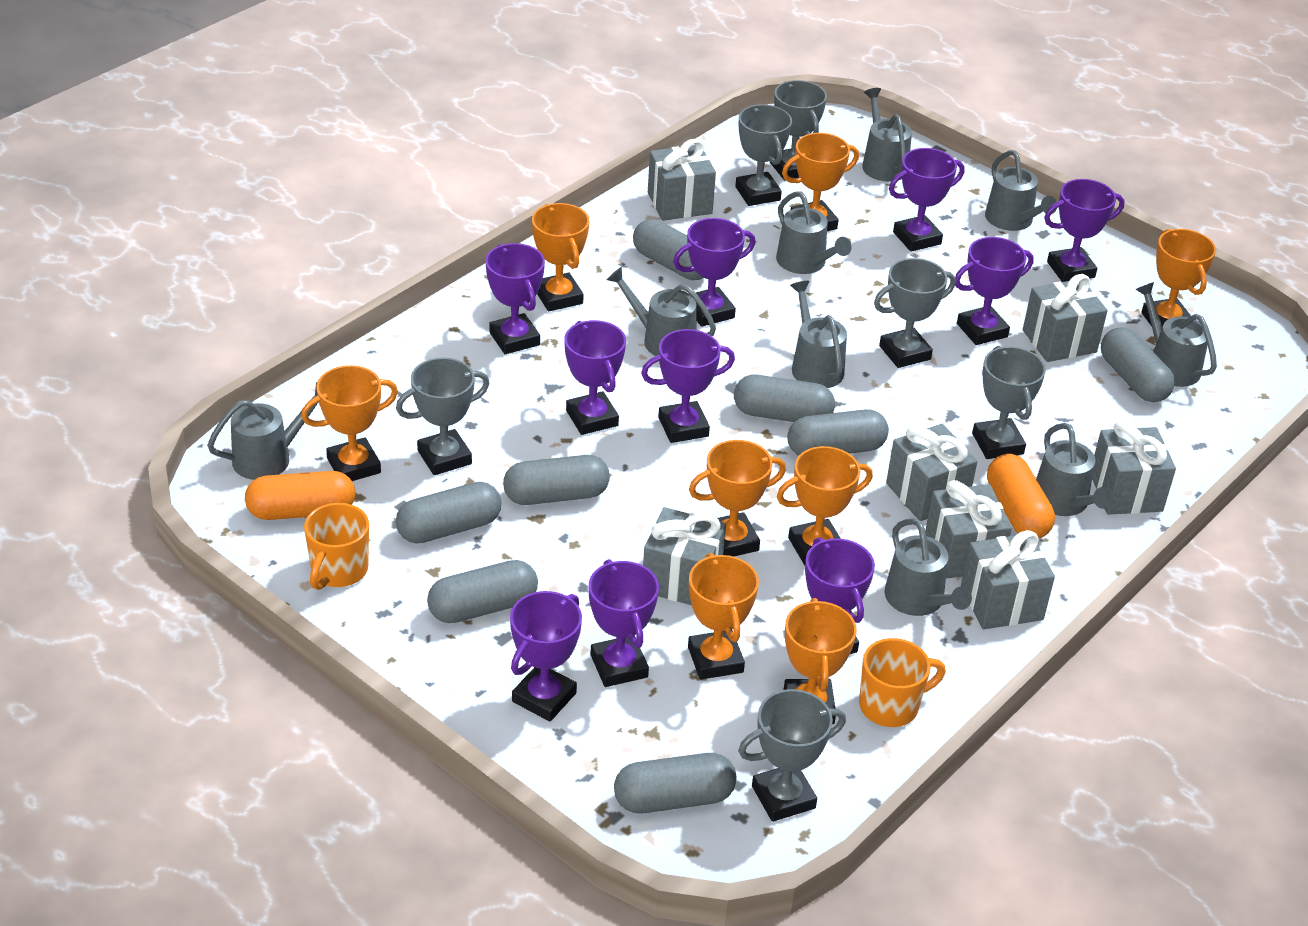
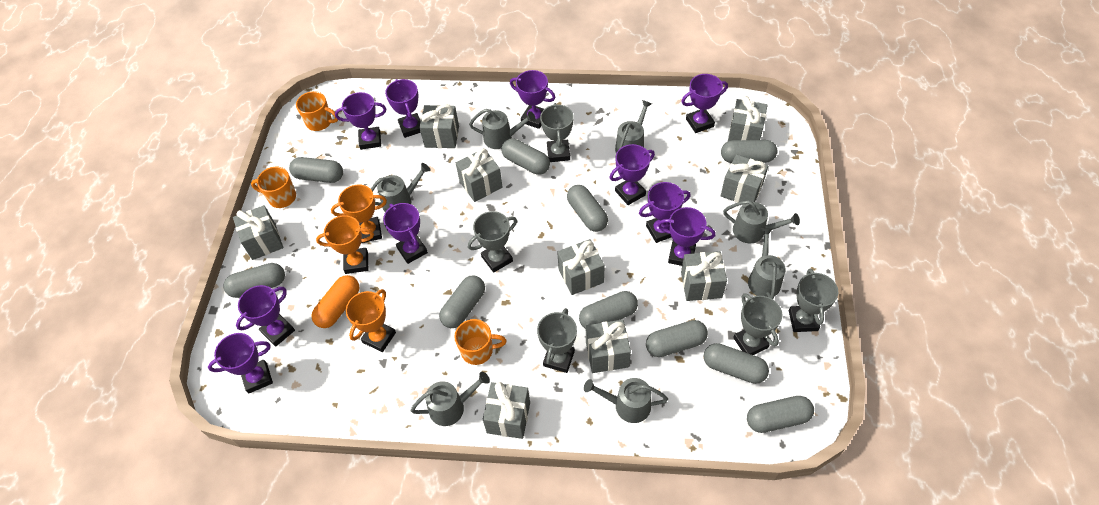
grey capsule: [396,482,502,544] [427,560,538,623] [503,455,610,505] [614,753,737,813] [633,219,703,280] [734,375,835,422] [787,409,889,456] [1101,327,1175,402] = 8 -> [223,263,285,298] [289,157,343,183] [439,275,485,328] [501,139,550,175] [567,185,608,232] [579,291,638,329] [646,320,708,357] [704,343,769,384] [721,140,777,163] [747,396,814,433] = 10
grey gift: [643,507,726,605] [648,139,716,221] [886,424,977,521] [925,480,1012,579] [961,530,1055,629] [1023,274,1108,362] [1092,420,1176,515] = 7 -> [233,205,283,260] [419,104,459,148] [456,148,503,202] [483,382,530,439] [557,239,605,295] [586,320,631,373] [681,251,727,301] [721,154,768,203] [728,96,768,141] = 9
grey trophy: [396,358,490,475] [735,104,792,206] [738,689,846,822] [770,80,827,180] [874,258,956,368] [972,346,1046,459] = 6 -> [468,211,517,273] [537,308,577,373] [540,103,574,162] [733,293,782,355] [789,269,838,332] = 5
grey watering can: [207,382,318,480] [607,267,716,356] [776,192,852,274] [790,281,847,388] [862,88,912,182] [885,518,972,616] [985,150,1057,231] [1036,423,1114,516] [1135,282,1217,387] = 9 -> [371,163,431,212] [410,372,490,426] [469,109,536,149] [584,378,668,423] [615,100,652,153] [723,200,800,243] [748,228,786,299] = 7
orange capsule: [245,471,355,520] [987,454,1055,538] = 2 -> [312,275,360,328] = 1
orange mug: [304,503,369,590] [859,638,946,727] = 2 -> [251,167,296,208] [296,91,338,131] [454,319,507,365] = 3
orange trophy: [301,365,398,481] [532,203,589,311] [688,553,759,680] [689,440,786,557] [777,446,873,565] [782,133,859,231] [783,598,857,724] [1141,229,1216,327] = 8 -> [316,215,374,274] [331,184,387,243] [346,289,396,352] = 3

